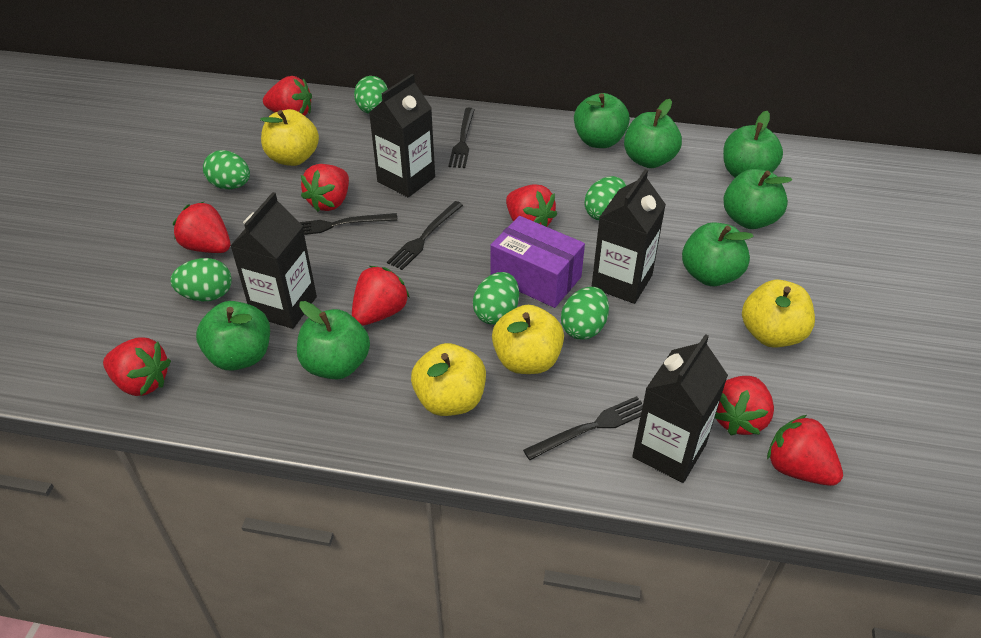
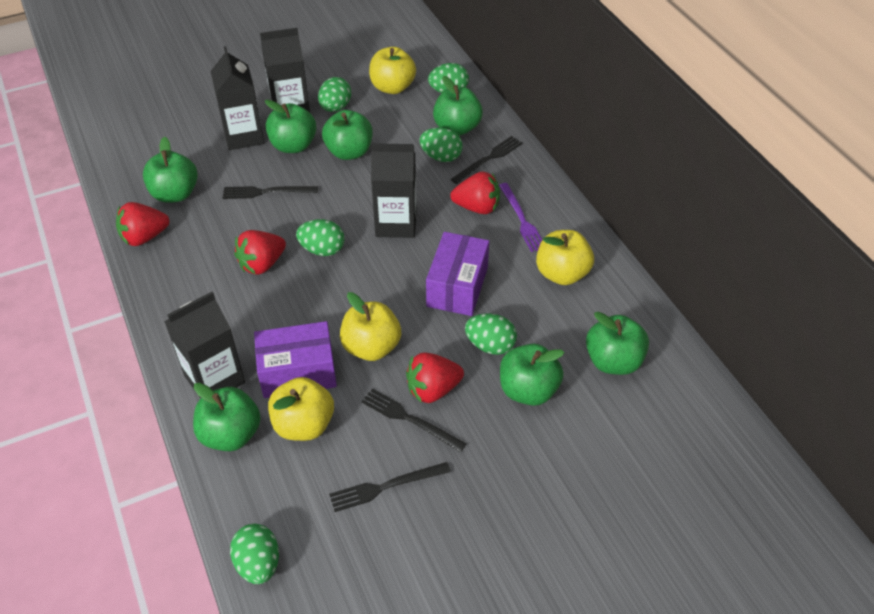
purple box: [490,216,585,308] = 1 -> [254,321,337,398] [426,232,489,316] = 2
purple fork: none = 0 -> [499,183,542,252] = 1
red strawberry: [103,337,171,396] [173,202,230,253] [263,76,312,116] [301,164,349,212] [352,266,410,326] [506,184,557,227] [715,376,774,435] [767,415,843,486] = 8 -> [116,202,170,246] [234,230,286,275] [406,352,464,403] [450,171,500,214] = 4

